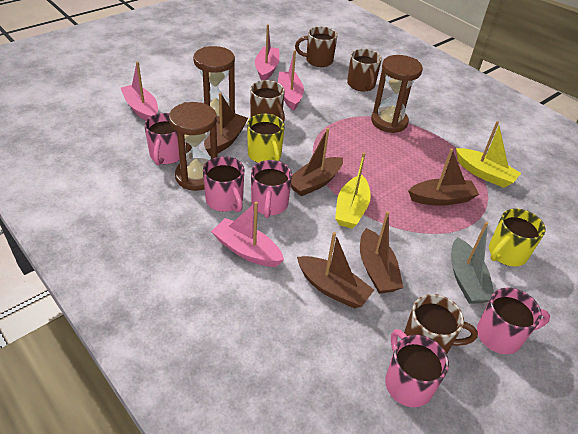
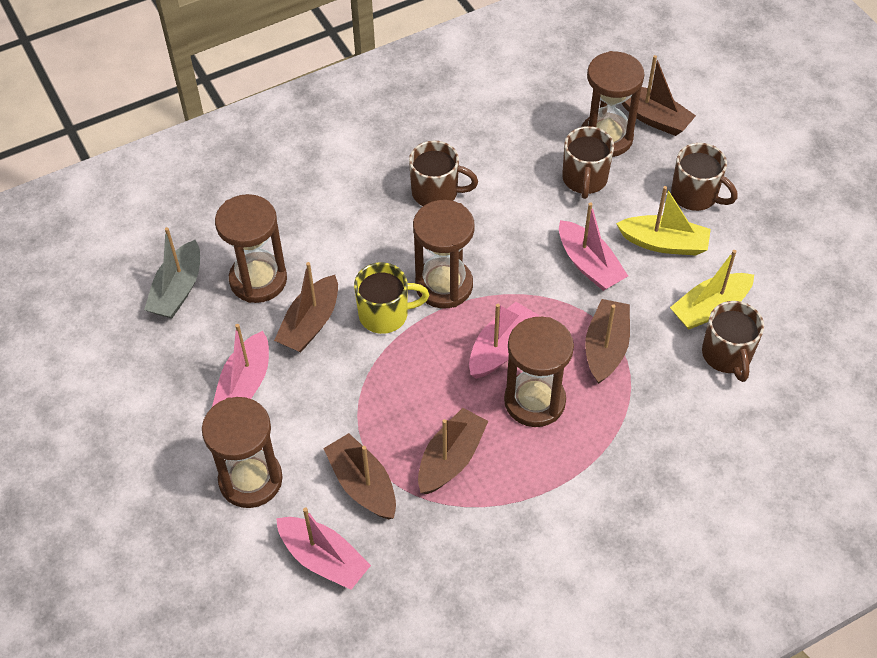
brown hourglass: [169,102,217,191] [193,46,235,123] [371,55,423,133] = 3 -> [202,397,283,508] [215,194,287,303] [413,200,475,308] [504,317,574,427] [581,51,644,157] = 5
pink mug: [144,113,180,165] [203,156,244,212] [251,160,292,218] [385,329,449,407] [477,288,550,354] = 5 -> none = 0
yellow mug: [247,114,285,163] [489,208,545,267] = 2 -> [354,262,429,334] = 1

